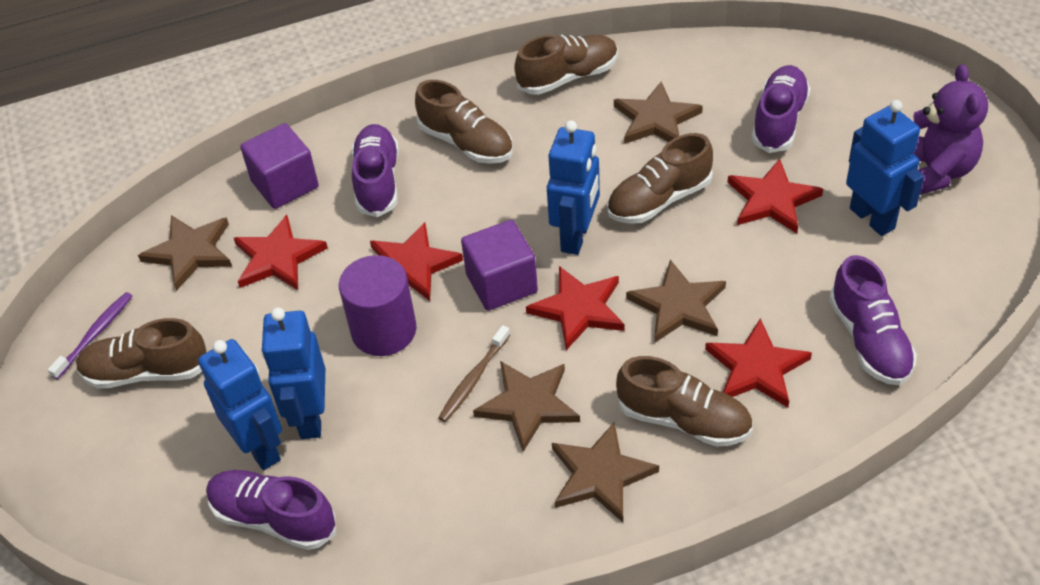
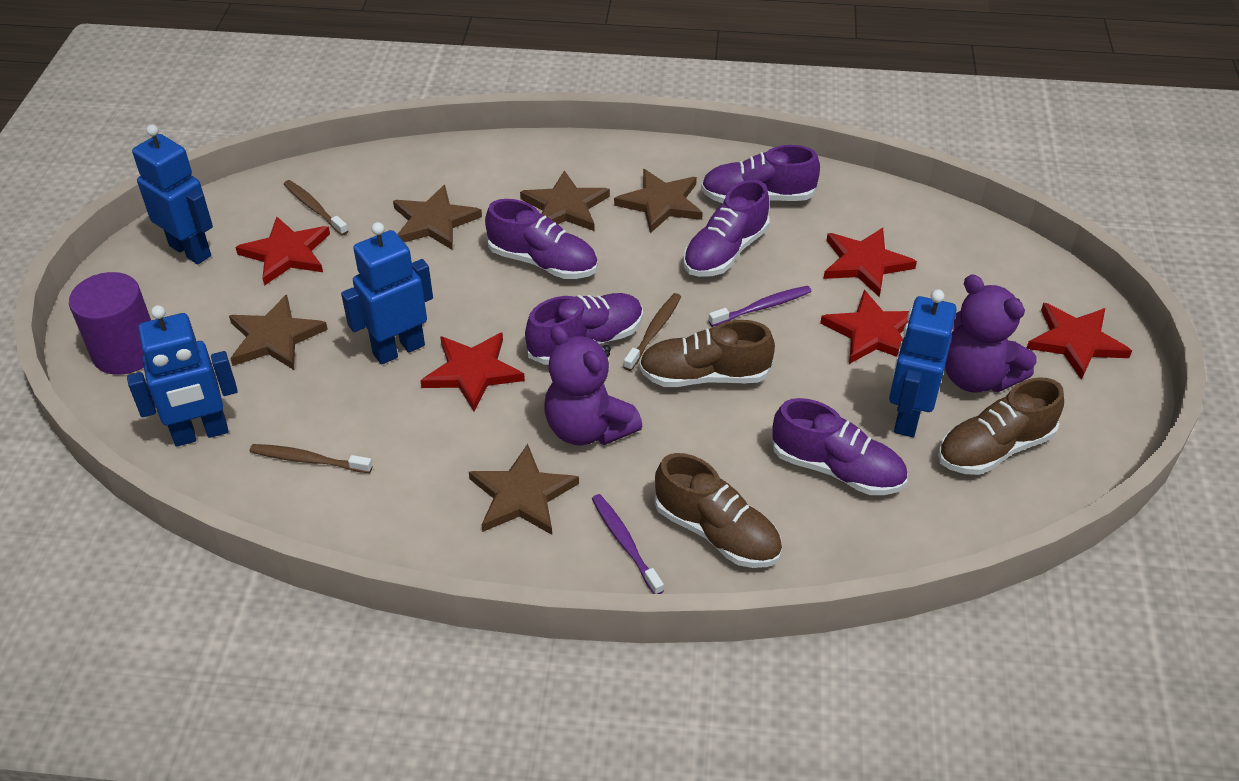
brown shoe: [76,318,207,389] [415,80,513,164] [514,35,618,95] [607,133,713,224] [616,356,753,447] = 5 -> [639,320,775,387] [654,453,782,568] [938,377,1064,475] = 3
brown toothbrush: [438,325,510,422] = 1 -> [250,444,373,473] [284,180,348,236] [624,293,681,371] = 3
purple cube: [240,123,319,209] [461,220,538,311] = 2 -> none = 0
purple shoe: [206,470,336,550] [352,124,399,217] [752,65,811,153] [829,255,917,385] = 4 -> [485,199,598,279] [525,293,643,365] [683,180,770,277] [701,145,820,203] [772,398,907,495] = 5
purple teddy bear: [913,64,988,195] = 1 -> [544,325,642,445] [945,274,1037,393] = 2
purple toothbrush: [48,292,132,380] = 1 -> [592,494,664,594] [708,286,812,327] = 2

